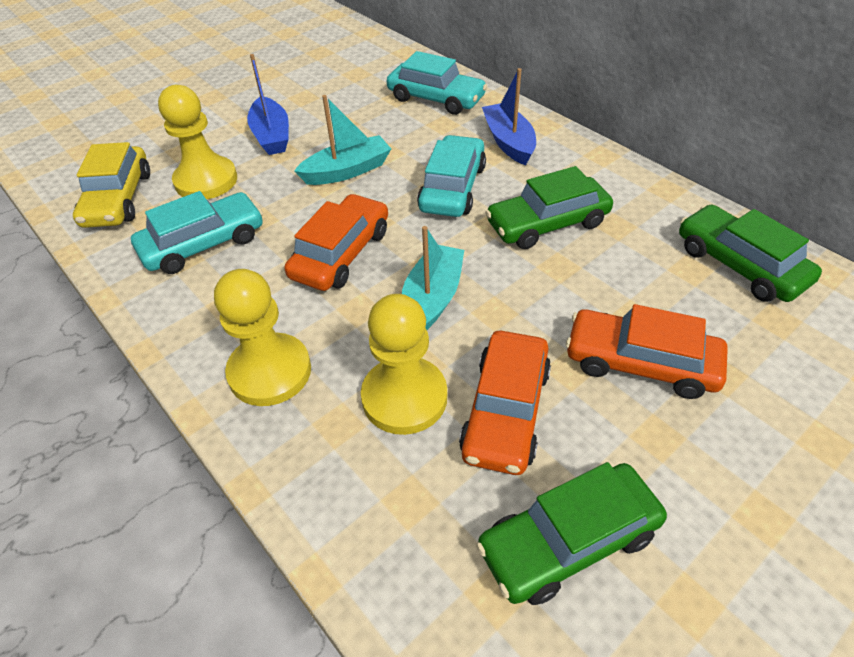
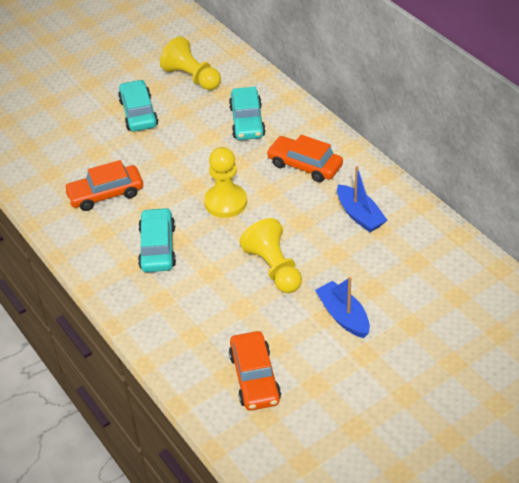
green car: [476,462,667,605] [485,166,613,249] [679,205,822,302] = 3 -> none = 0
turquoise boat: [294,95,391,185] [402,226,464,330] = 2 -> none = 0
yellow car: [73,142,150,228] = 1 -> none = 0

